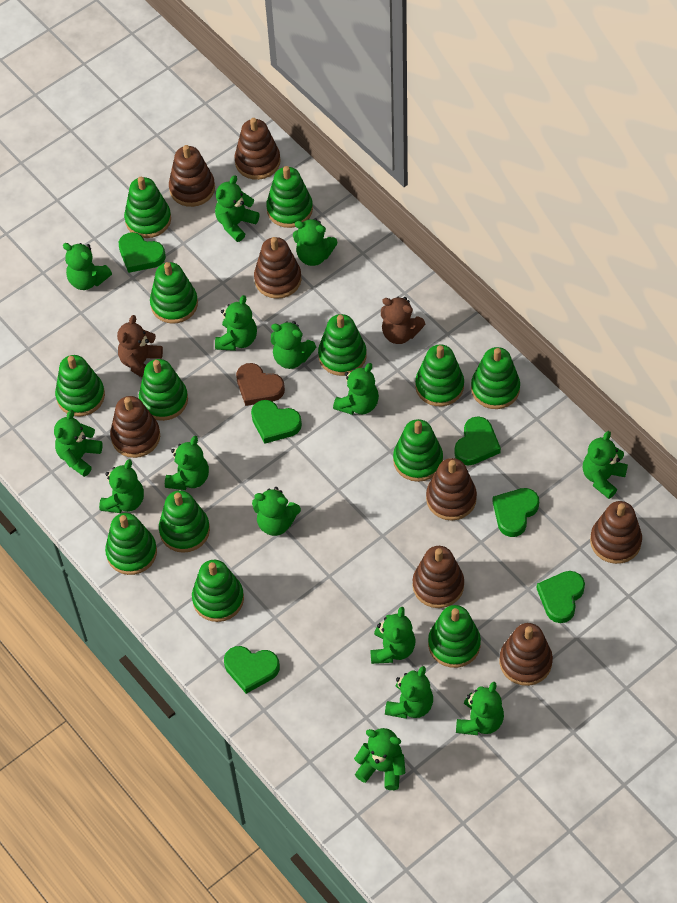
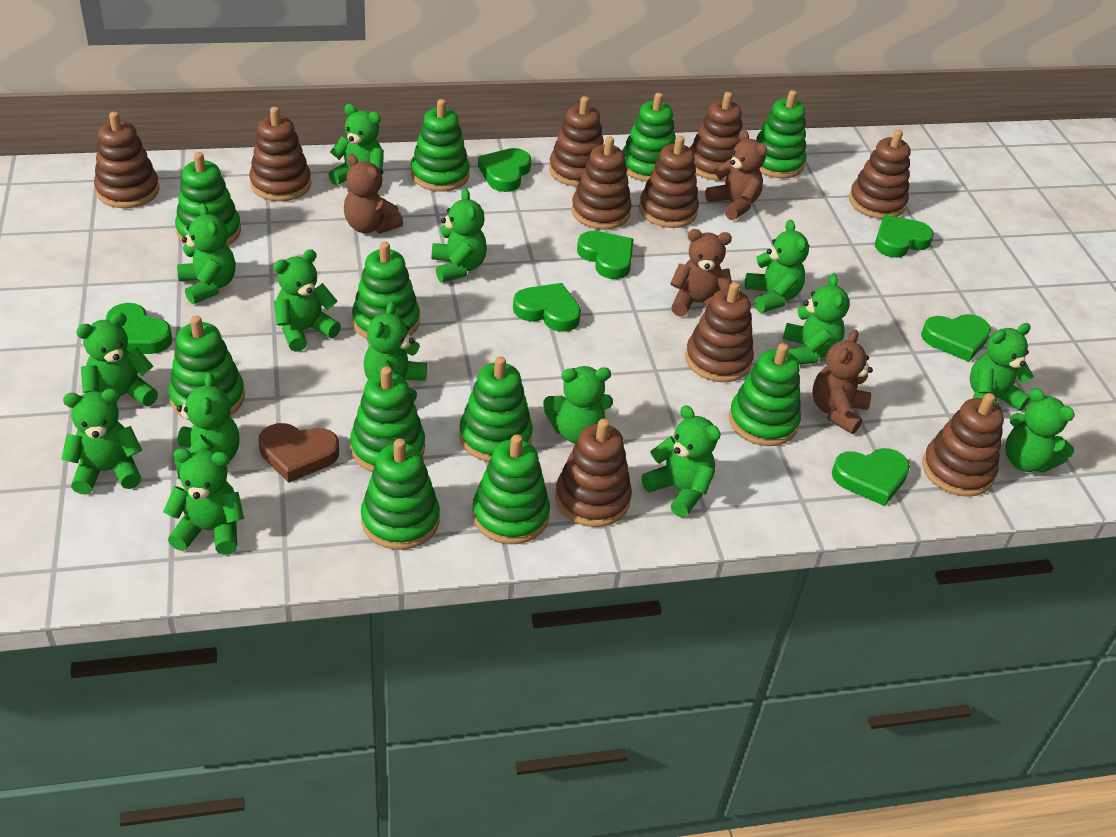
brown stacking toy: [110,396,160,458] [169,145,215,207] [234,118,281,180] [254,237,302,299] [413,546,464,608] [426,458,477,521] [500,623,553,686] [590,501,642,564] = 8 -> [94,112,159,208] [249,107,311,201] [549,96,604,187] [555,419,632,527] [571,136,632,229] [639,136,699,228] [685,282,754,382] [690,92,742,181] [849,130,911,219] [922,393,1004,497] = 10
brown teddy bear: [117,315,163,378] [381,297,425,344] = 2 -> [344,154,403,234] [670,229,732,317] [705,130,767,220] [812,330,873,434] = 4
green heart: [119,232,166,273] [224,646,280,694] [251,400,302,444] [454,417,501,466] [492,488,539,537] [537,571,585,623] = 6 -> [106,303,173,354] [478,148,531,192] [513,283,581,332] [577,231,633,279] [832,448,910,506] [875,215,934,258] [921,314,991,362] = 7
green stacking toy: [55,355,105,417] [105,513,157,575] [124,177,171,238] [139,359,188,421] [150,262,198,324] [159,490,210,553] [192,560,244,622] [266,166,313,228] [318,314,367,376] [393,419,443,482] [415,344,464,406] [428,605,481,668] [471,347,520,409] = 13 -> [169,315,245,421] [175,152,241,246] [350,367,425,472] [352,242,420,339] [361,439,440,550] [411,99,470,192] [459,356,533,462] [472,434,550,544] [622,93,675,182] [729,343,801,446] [756,90,806,178] = 11

